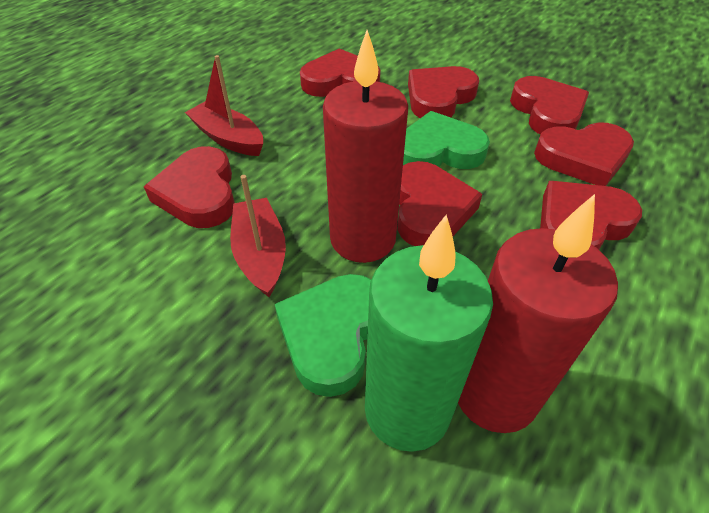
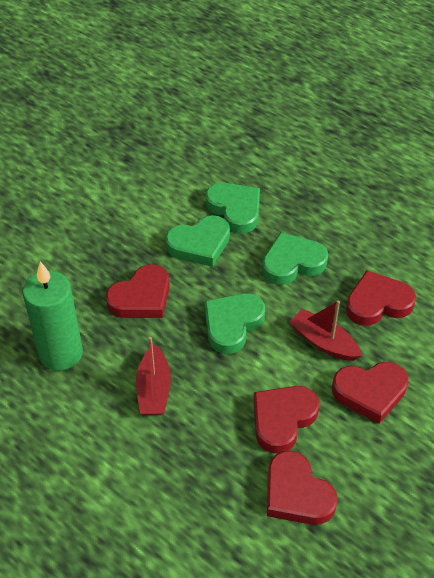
green heart: [275,274,371,397] [403,111,490,169] = 2 -> [165,215,230,267] [204,293,265,354] [206,183,260,234] [262,232,328,285] = 4
red candle: [323,30,408,263] [458,194,618,433] = 2 -> none = 0
red heart: [144,146,235,228] [300,48,381,97] [397,161,482,246] [408,66,479,118] [510,76,589,135] [534,122,634,186] [540,181,642,249] = 7 -> [106,264,170,318] [253,386,319,454] [267,451,338,525] [332,362,409,424] [346,270,416,326] = 5

